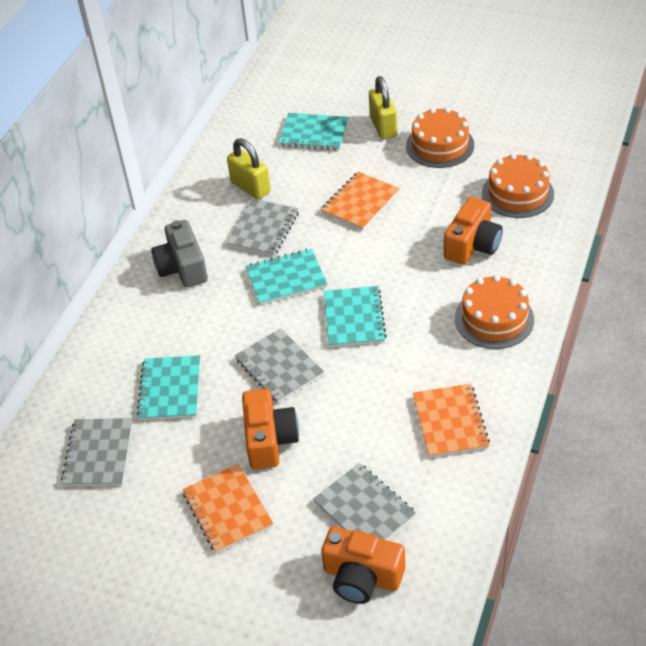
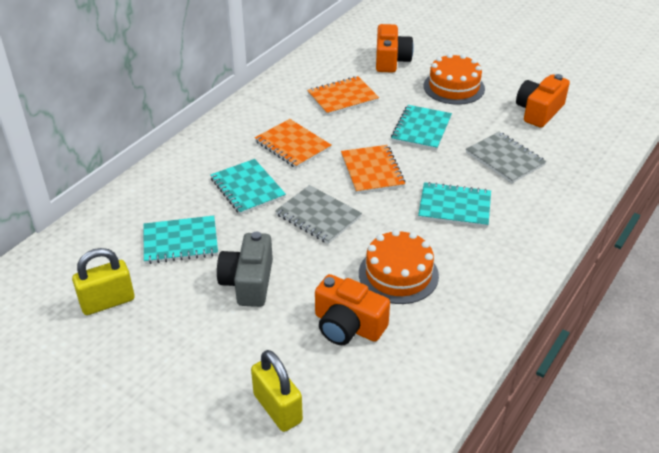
grey notebook: [61,418,133,487] [226,199,299,256] [235,328,324,403] [313,463,416,540] = 4 -> [275,185,362,244] [466,132,546,183] = 2
orange cake: [406,107,474,168] [455,275,534,349] [482,153,554,218] = 3 -> [359,230,439,304] [424,53,485,105] = 2

